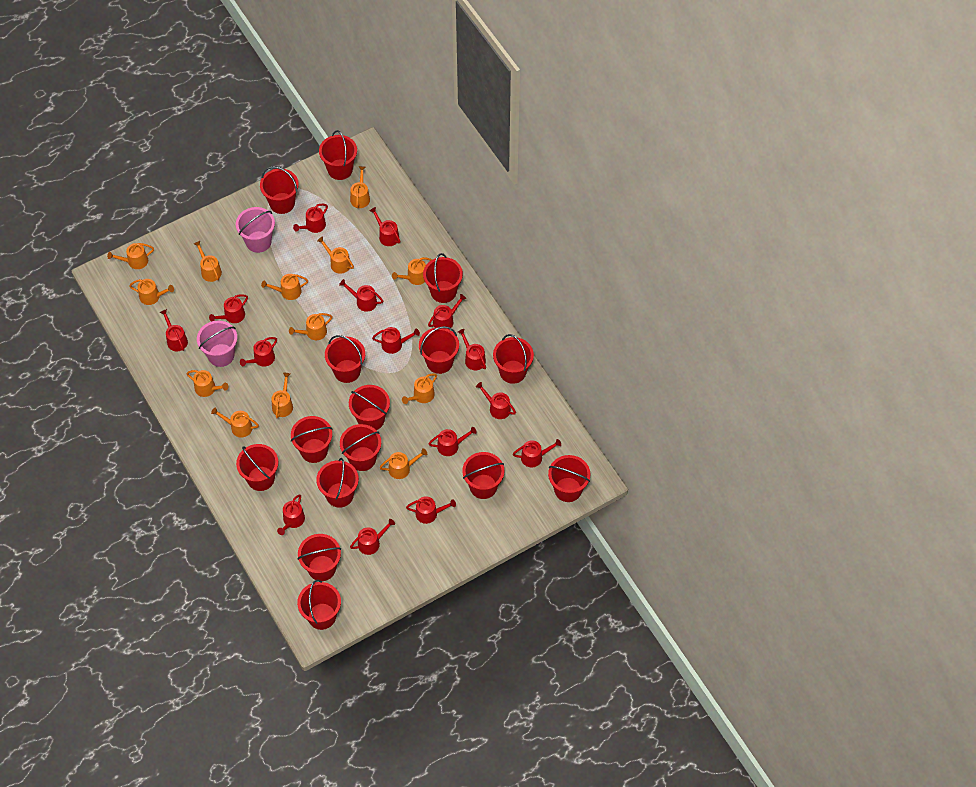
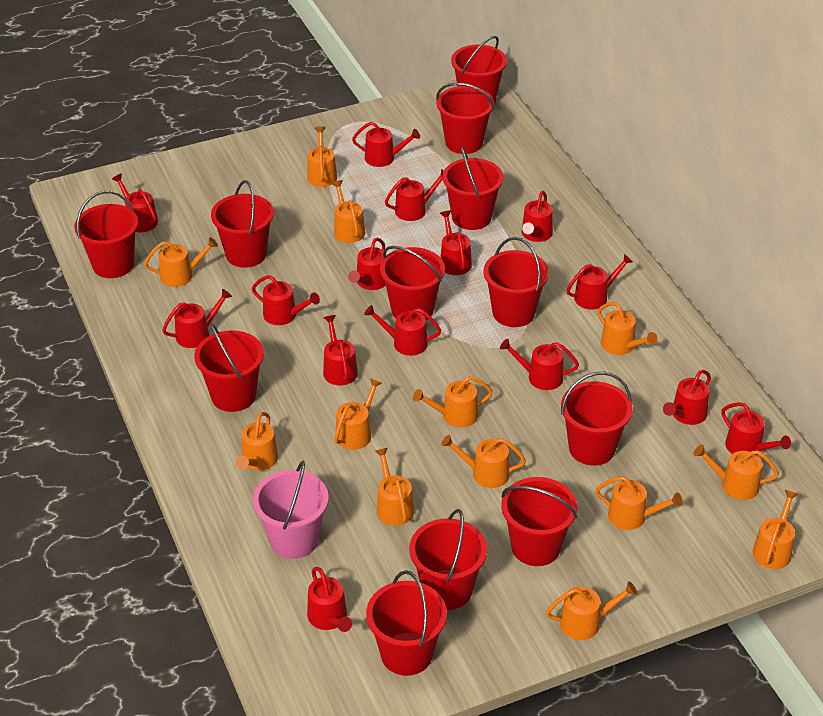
pink bucket: [197,321,237,367] [236,207,275,253] = 2 -> [253,461,329,559] = 1
red bucket: [236,444,278,491] [260,166,299,214] [291,416,332,463] [297,534,341,581] [297,580,341,630] [316,458,359,508] [319,130,357,180] [325,335,365,383] [340,424,381,471] [349,385,390,430] [419,326,459,374] [423,253,463,303] [462,452,505,499] [493,334,534,384] [548,455,590,502] = 15 -> [74,191,138,278] [194,323,264,412] [211,180,274,268] [366,570,447,676] [380,246,445,320] [409,509,487,610] [436,83,495,154] [442,146,504,230] [451,36,507,104] [484,237,549,327] [501,477,577,566] [561,372,633,466] = 12

